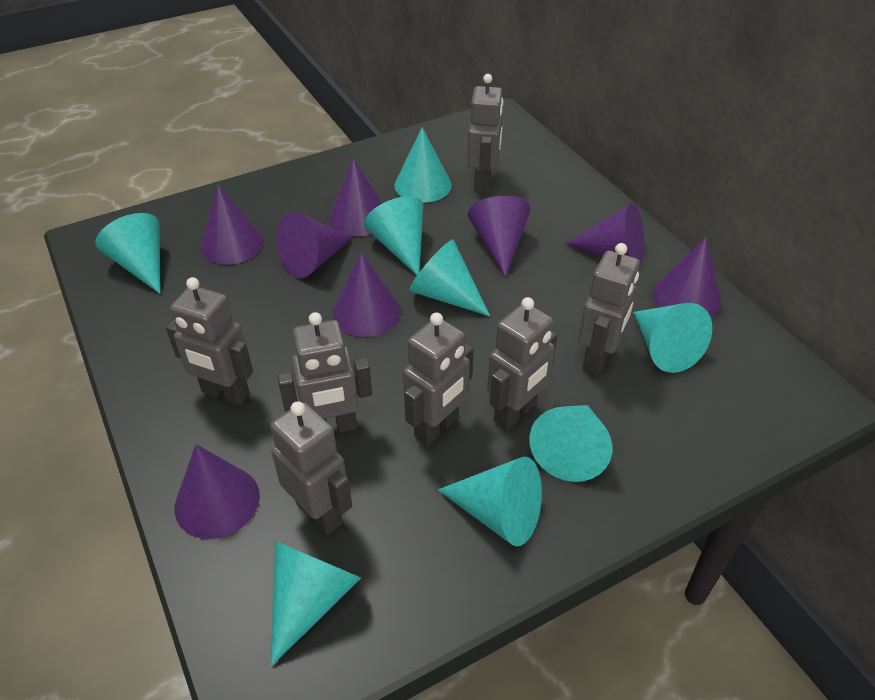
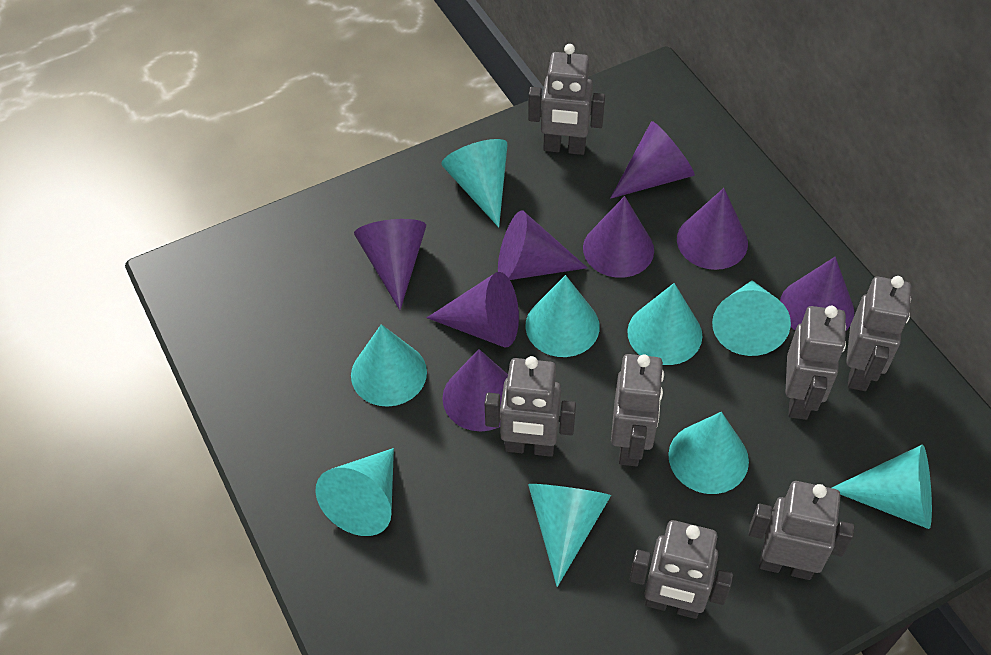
turquoise cone: [95,213,161,294] [271,541,361,666] [364,196,423,275] [394,127,452,203] [409,240,490,316] [438,457,542,546] [529,405,613,482] [633,303,712,373] = 8 -> [315,448,394,536] [351,324,427,407] [441,139,508,228] [525,275,600,357] [528,484,611,587] [627,283,702,365] [668,412,749,494] [712,280,791,356] [832,445,932,529] = 9

